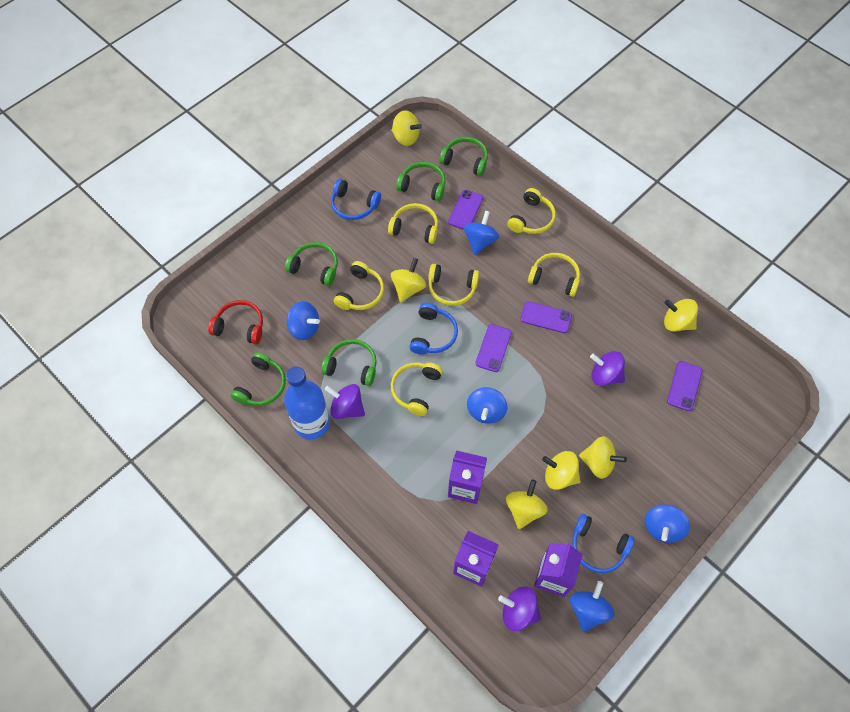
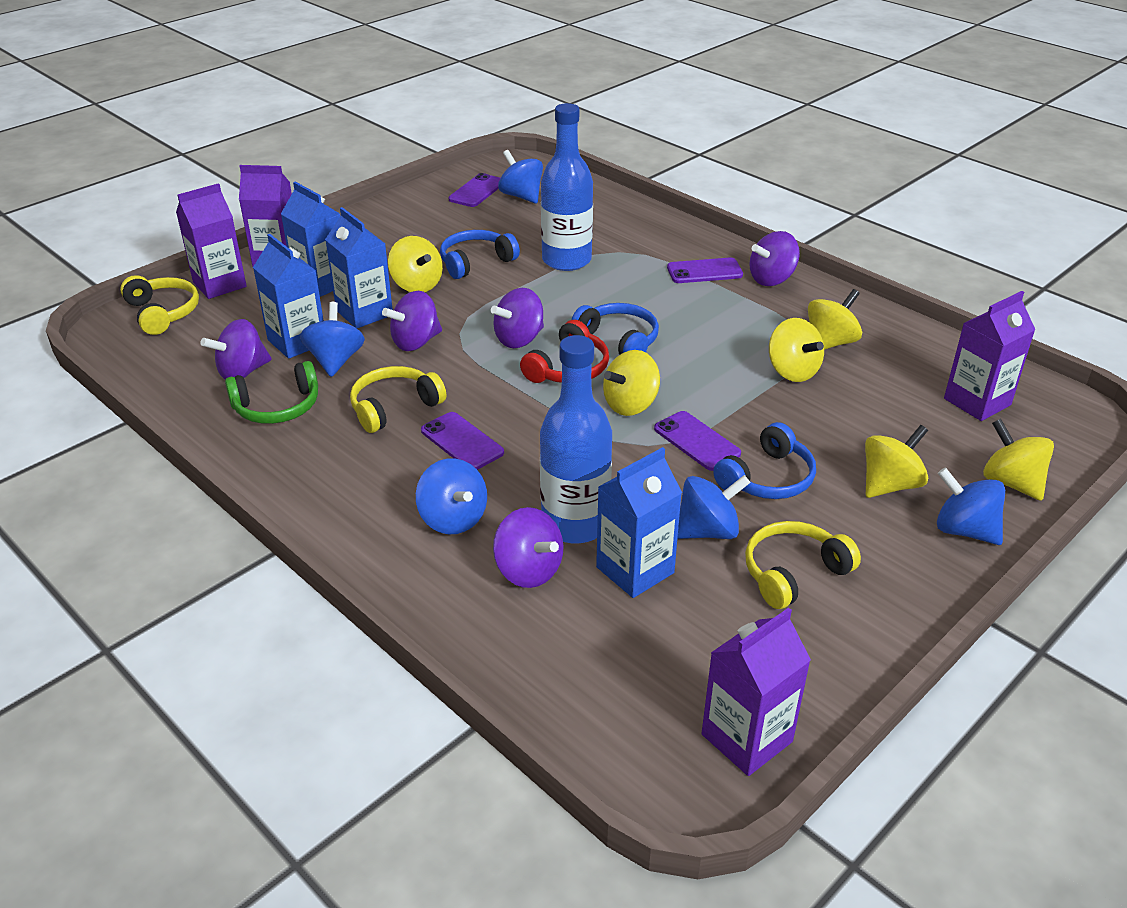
blue bottle: [284,366,330,439] = 1 -> [540,335,612,544] [541,103,593,271] = 2
blue carton: none = 0 -> [253,234,324,359] [281,182,340,297] [325,207,393,328] [596,447,682,598] = 4
green headphones: [231,352,286,406] [285,242,338,286] [321,339,377,386] [396,162,445,201] [439,137,488,176] = 5 -> [225,361,318,424] = 1
purple carton: [448,450,487,504] [453,531,499,587] [534,543,583,597] = 3 -> [176,183,247,299] [239,165,292,267] [701,608,811,776] [944,291,1035,421] = 4
purple spinning top: [325,384,365,419] [498,587,541,631] [590,351,625,386] = 3 -> [200,319,271,379] [382,291,442,351] [491,288,544,348] [493,507,563,588] [749,231,800,286] = 5
yellow headphones: [334,261,384,310] [388,203,438,244] [391,362,443,416] [428,264,479,306] [507,188,556,234] [528,253,580,297] = 6 -> [120,275,199,335] [350,366,446,433] [745,521,861,609] = 3

